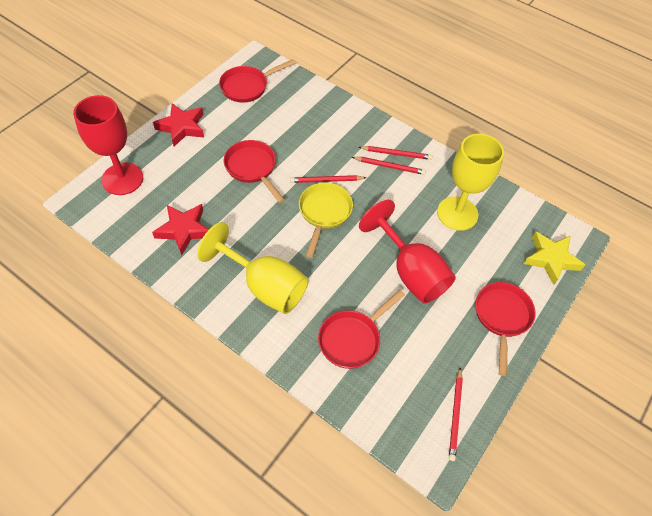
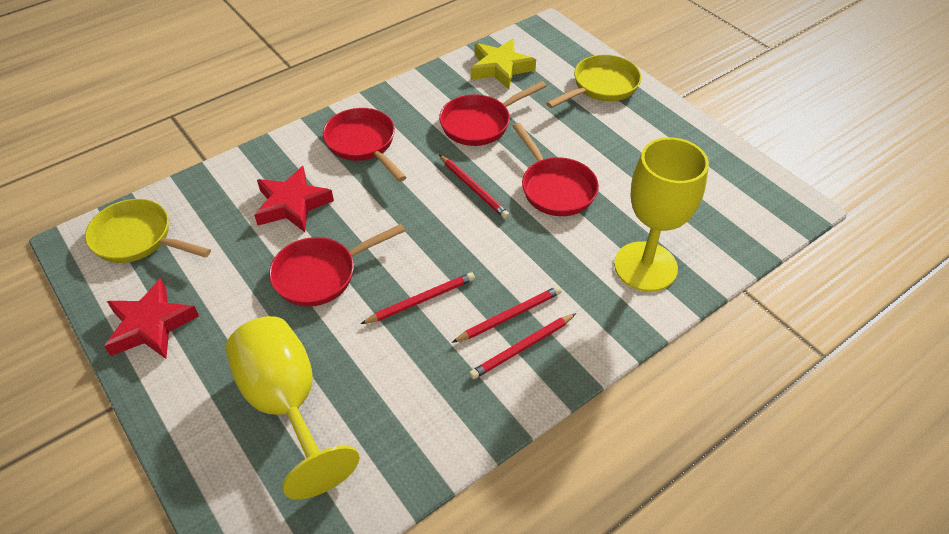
red goblet: [73,95,143,195] [359,200,456,304] = 2 -> none = 0
yellow pan: [299,182,353,258] = 1 -> [85,199,211,263] [546,55,641,108] = 2

